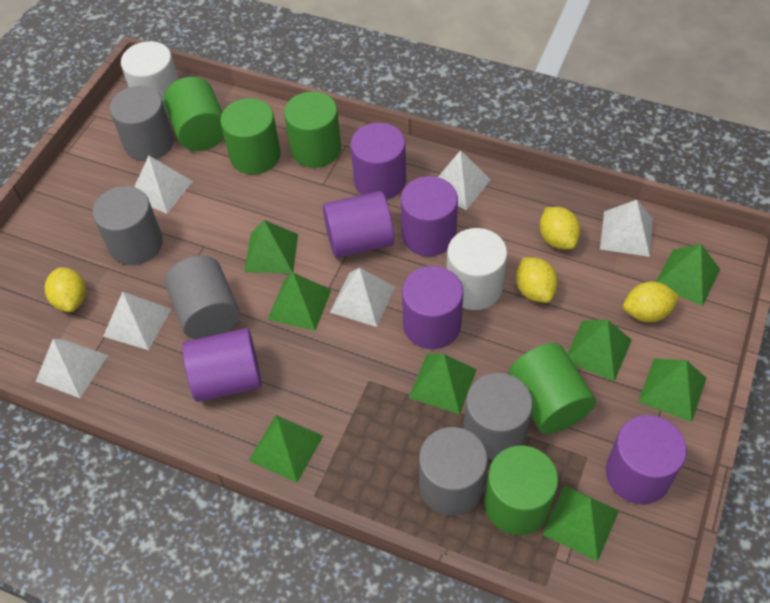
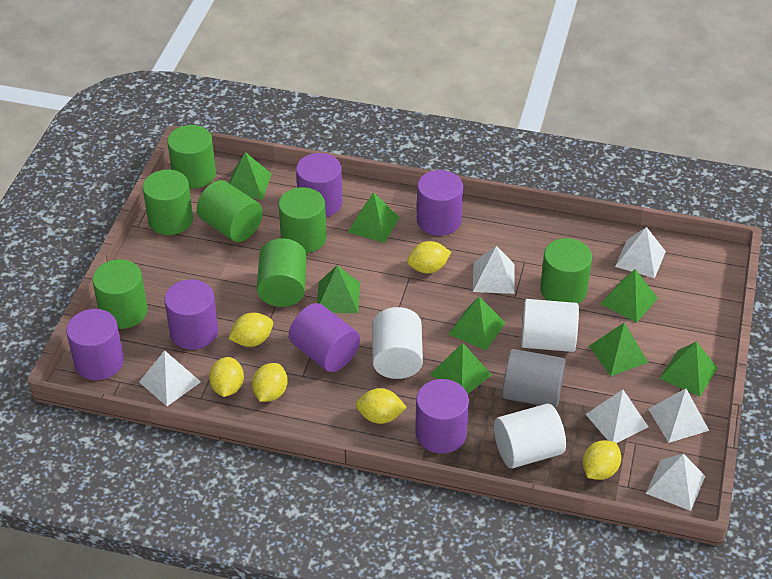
green cylinder: [163,77,224,151] [220,98,281,175] [284,91,341,168] [484,445,558,535] [508,343,596,434] = 5 -> [92,259,148,329] [143,170,193,235] [167,125,216,189] [197,180,263,242] [257,238,307,307] [278,187,327,253] [540,238,592,304] = 7
grey cylinder: [92,186,163,265] [110,86,174,161] [165,256,240,339] [419,427,488,516] [464,373,533,460] = 5 -> [502,349,566,408] = 1
white cylinder: [121,41,179,113] [447,228,507,310] = 2 -> [372,307,423,379] [494,404,566,468] [521,299,579,352] = 3
yellow lemon: [45,267,86,312] [516,257,558,303] [540,207,581,249] [623,282,680,322] = 4 -> [209,357,244,397] [229,313,273,347] [252,363,288,402] [356,388,407,424] [407,241,451,273] [583,440,621,480] = 6

